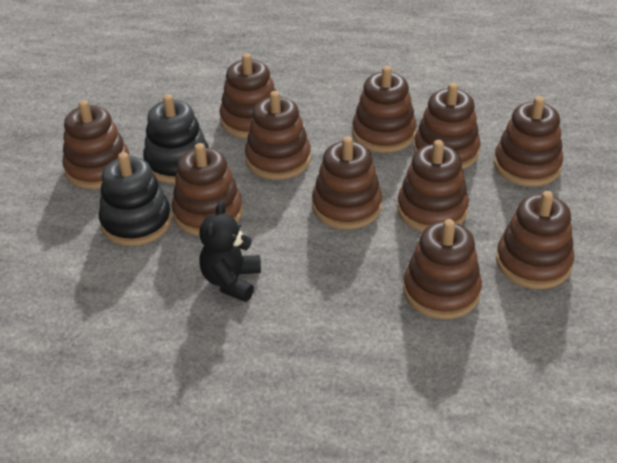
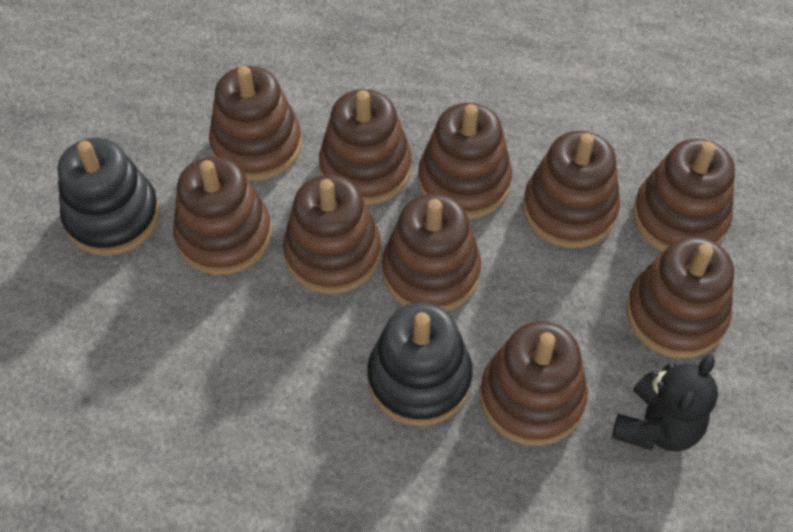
brown stacking toy: [62,100,129,189] [171,143,243,236] [219,53,276,138] [245,91,311,180] [312,136,382,229] [352,66,416,153] [397,140,469,232] [403,219,482,319] [414,83,481,169] [494,96,563,186] [496,191,574,289] = 11 -> [173,157,272,275] [209,66,302,181] [283,175,381,294] [319,89,412,205] [382,194,481,311] [418,103,512,219] [480,321,588,446] [523,131,620,248] [626,237,734,358] [633,139,735,252] = 10

